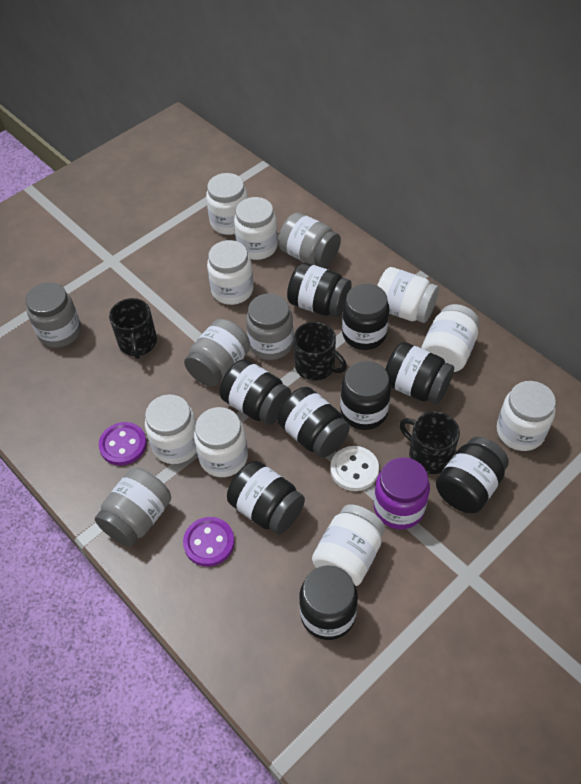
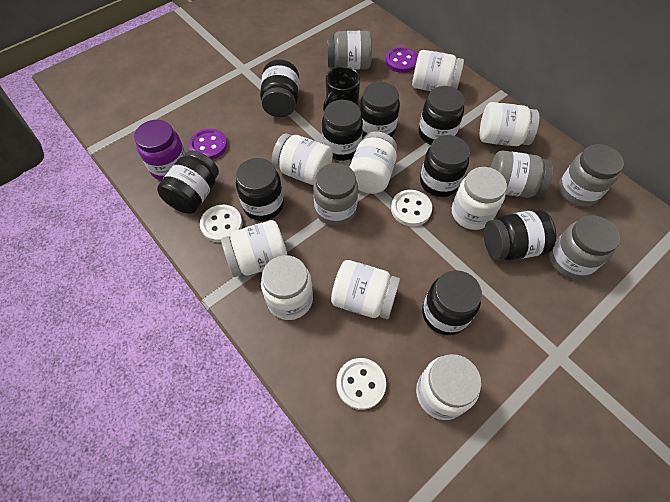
black mug: [109,298,157,359] [293,322,347,381] [399,411,460,474] = 3 -> [323,66,360,110] = 1
white button: [330,446,379,491] = 1 -> [200,205,242,242] [336,358,386,410] [391,190,432,226] = 3

